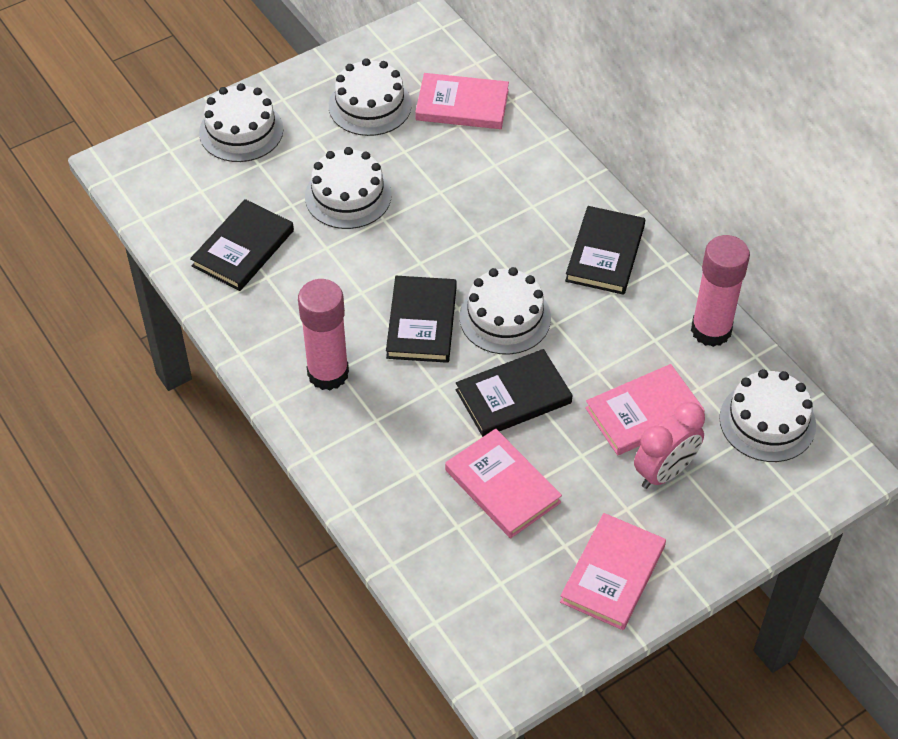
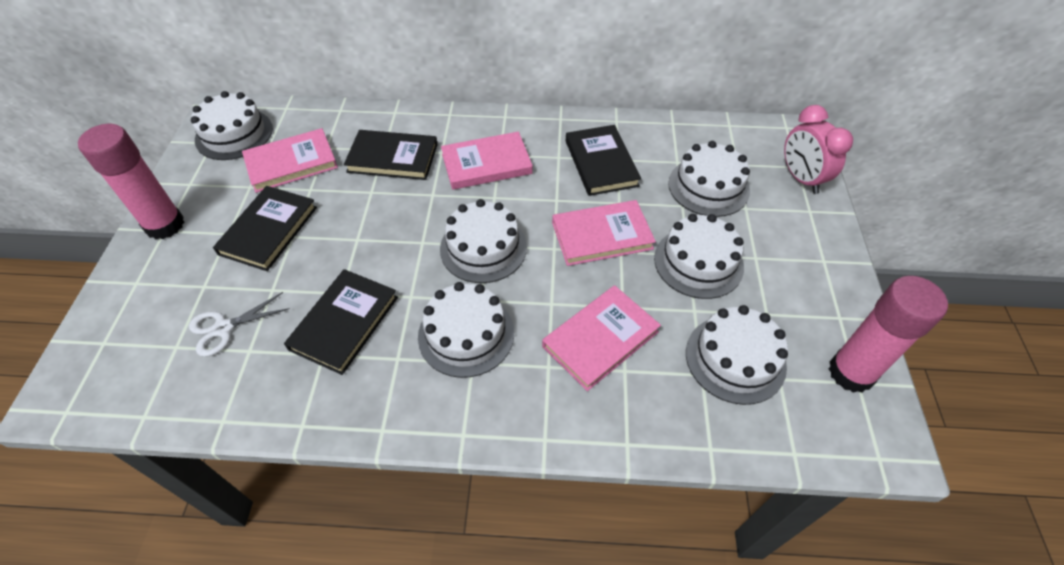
white cake: [199,83,283,162] [305,147,392,229] [329,58,412,136] [459,267,551,355] [719,369,816,462] = 5 -> [191,91,273,160] [418,282,514,378] [440,199,527,283] [654,214,744,299] [668,141,750,217] [686,305,788,405] = 6
white scissors: none = 0 -> [189,292,290,357] = 1

